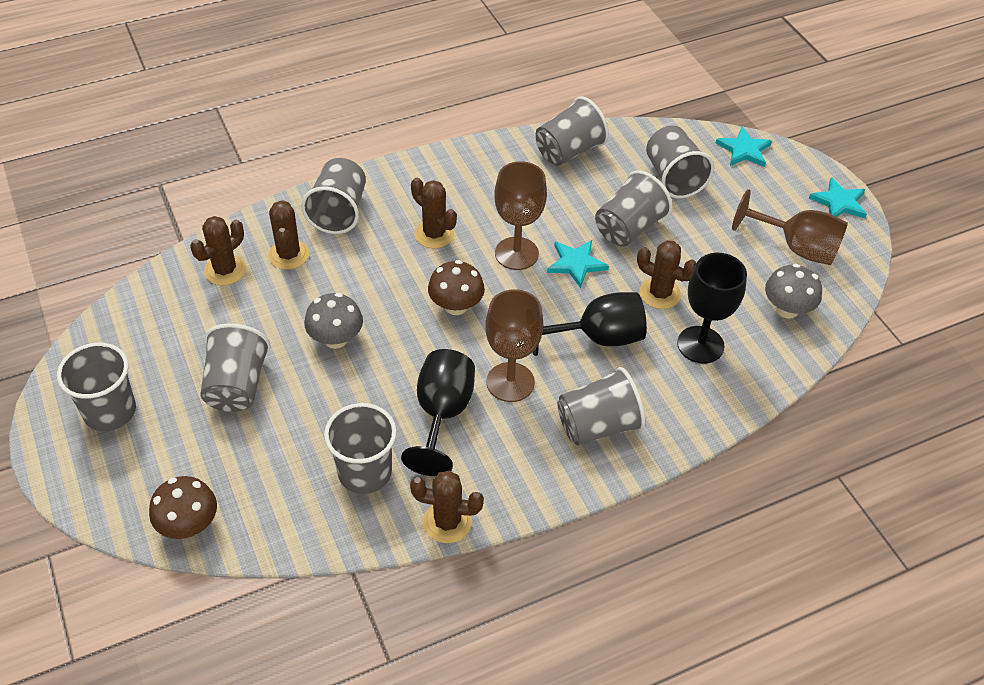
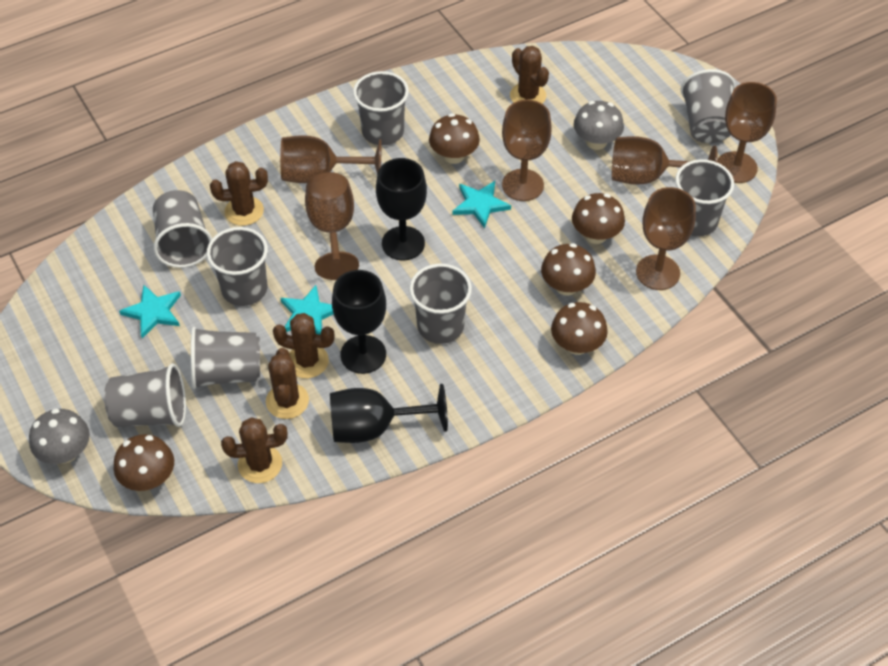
brown goblet: [485,289,543,402] [494,161,547,270] [732,189,848,265] = 3 -> [280,135,381,183] [305,172,359,280] [502,100,552,201] [612,136,718,184] [636,187,696,290] [717,82,777,183] = 6
brown mushroom: [149,476,217,539] [428,260,485,315] = 2 -> [114,434,174,491] [429,113,480,164] [541,243,596,296] [551,302,608,355] [572,193,625,244] = 5

